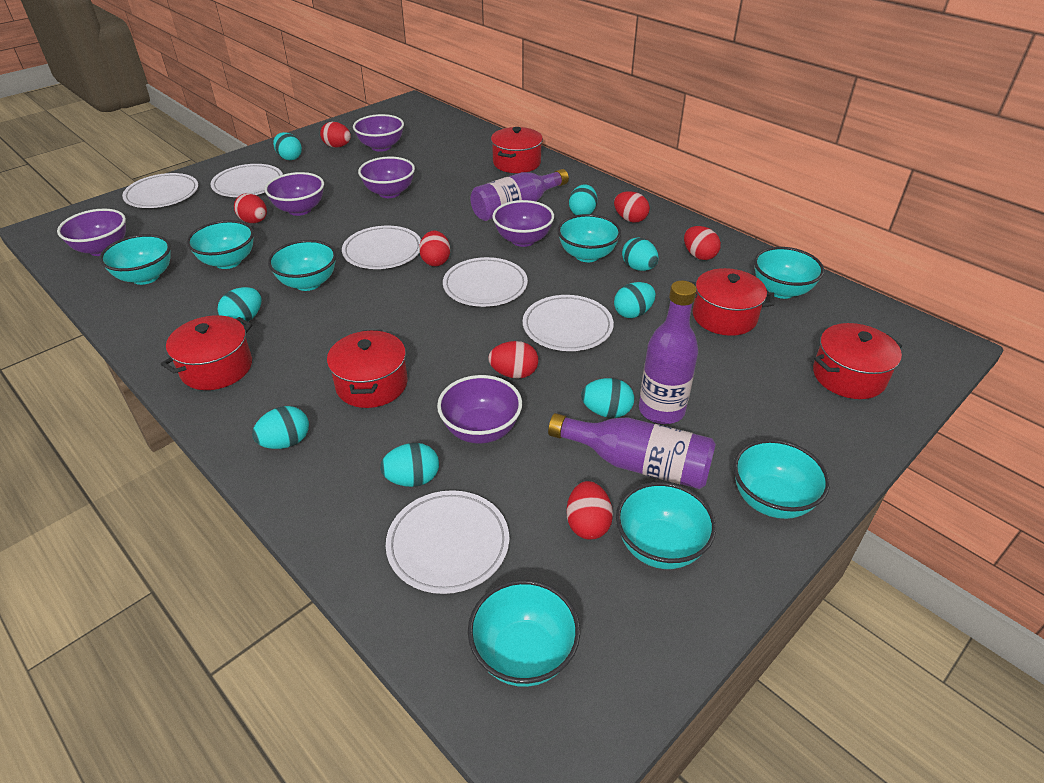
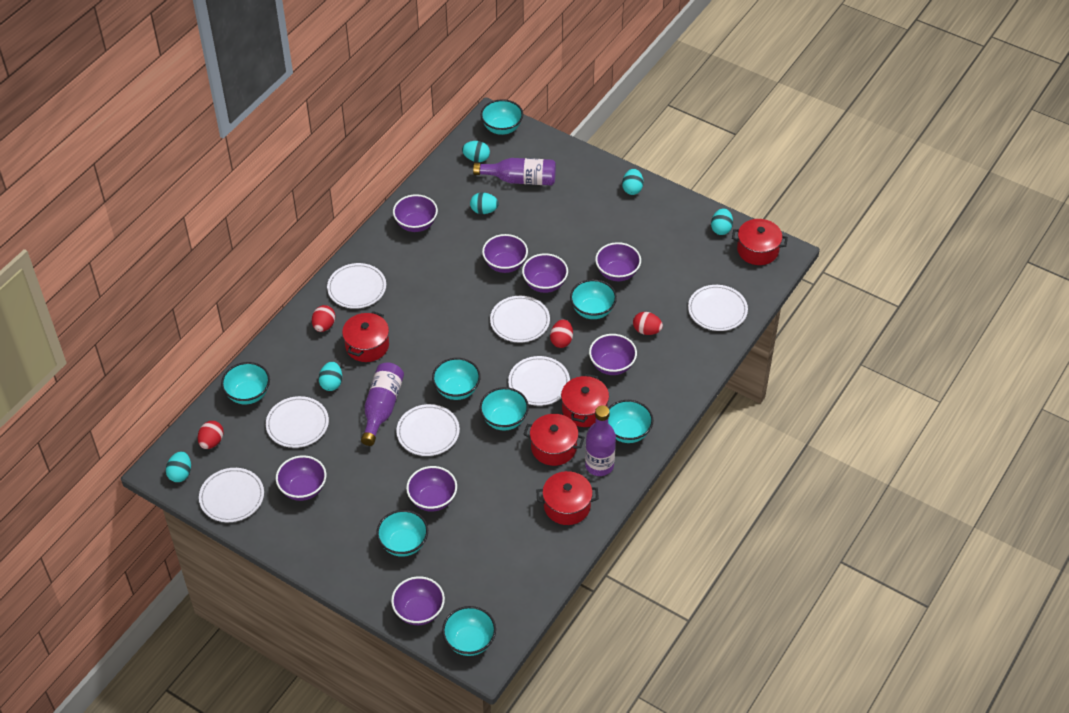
purple bowl: [57,208,126,256] [264,172,324,216] [353,114,404,152] [358,157,415,198] [437,375,522,444] [492,200,554,247] = 6 -> [276,455,326,501] [391,576,445,625] [393,194,438,232] [406,466,457,512] [482,234,528,273] [522,253,568,293] [589,334,637,375] [595,242,641,281] = 8
red egg: [234,193,267,223] [320,122,351,148] [419,231,450,266] [488,341,538,379] [566,481,613,540] [614,191,650,222] [684,226,721,260] = 7 -> [198,421,224,449] [312,305,335,332] [550,319,573,348] [633,312,663,335] = 4
turquoise egg: [218,287,262,324] [252,406,309,449] [273,132,302,160] [380,443,439,487] [569,184,597,215] [581,378,634,418] [614,282,656,318] [622,237,659,271] = 8 -> [166,451,191,482] [319,362,342,391] [462,141,490,162] [470,193,499,214] [622,169,644,195] [711,208,733,235] = 6
white plate: [122,173,198,208] [211,164,283,197] [342,226,421,269] [386,490,510,594] [443,257,528,307] [523,295,614,351] = 6 -> [199,468,264,522] [266,396,329,448] [327,263,386,309] [396,404,460,456] [490,296,550,343] [508,356,570,406] [688,285,748,331] = 7

